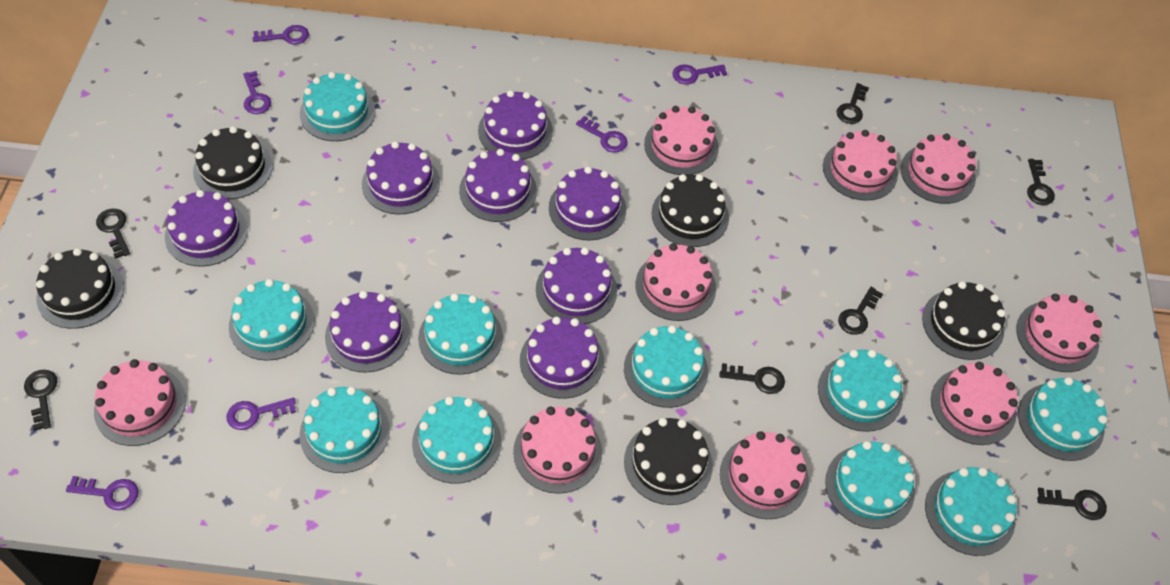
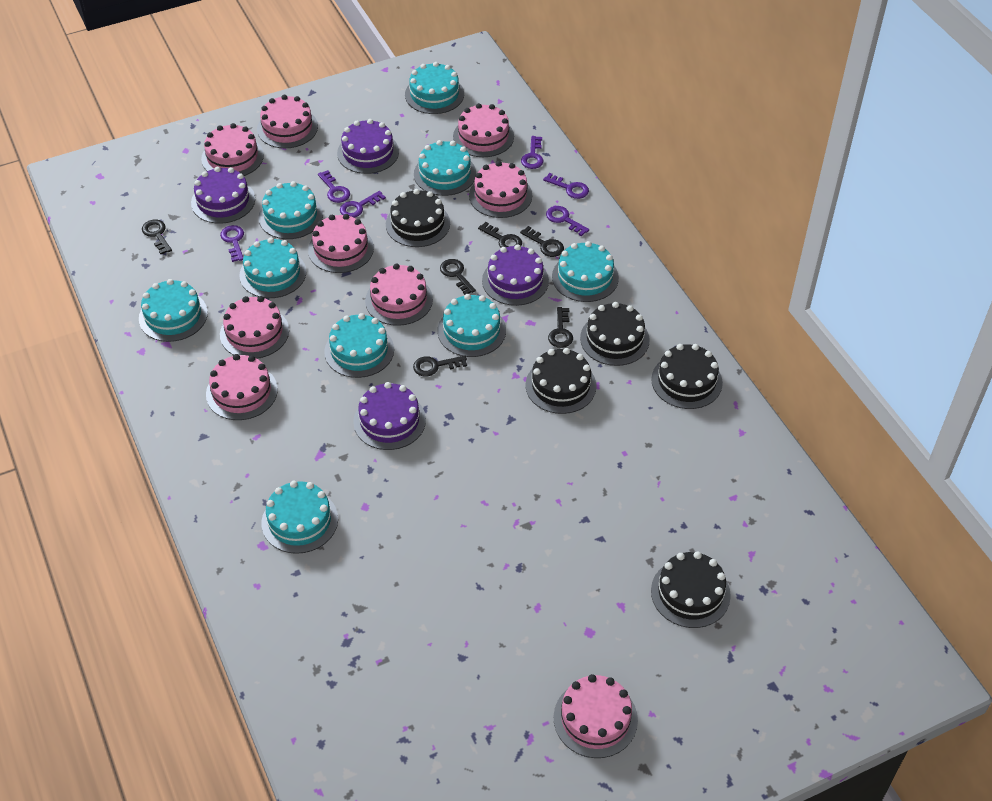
black key: [24,370,58,431] [96,209,130,259] [719,363,785,394] [836,83,869,124] [838,287,883,335] [1027,159,1055,205] [1037,488,1107,520] = 7 -> [142,219,172,254] [413,356,467,377] [440,259,476,295] [478,222,522,248] [520,226,564,257] [548,307,573,348] = 6
purple cake: [165,190,248,267] [325,291,411,373] [362,141,440,215] [459,149,537,222] [478,90,553,160] [520,317,604,399] [536,247,617,324] [549,166,626,241] = 8 -> [191,167,255,224] [337,119,399,174] [353,382,426,450] [482,244,549,306] = 4
turquoise cake: [229,279,315,361] [299,386,390,473] [300,72,375,141] [412,397,501,484] [418,293,503,375] [624,325,708,408] [818,350,903,432] [825,441,915,529] [925,467,1017,556] [1018,377,1107,461] = 10 -> [139,279,208,342] [239,238,306,298] [258,181,323,239] [262,481,338,554] [324,313,394,378] [405,62,464,114] [414,140,476,196] [437,294,506,357] [552,241,619,302] = 9

